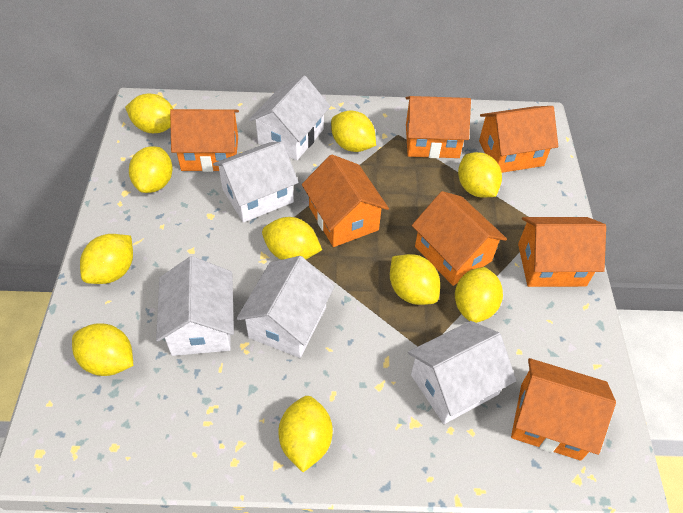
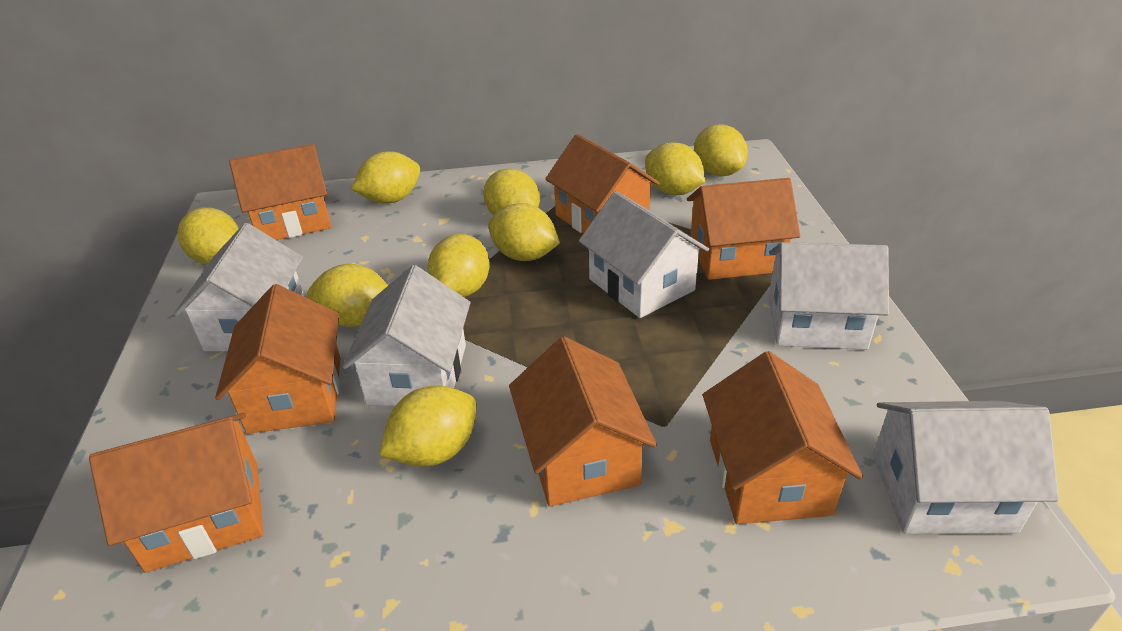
yellow lemon: [72,323,133,376] [80,234,133,284] [125,94,173,133] [129,146,173,193] [262,217,322,260] [278,396,333,472] [331,111,376,152] [390,254,440,305] [455,267,503,323] [458,152,502,198] = 10 -> [178,208,239,265] [307,264,388,327] [351,151,420,203] [379,385,477,467] [427,234,490,297] [483,168,540,215] [488,203,560,261] [645,142,705,195] [694,124,748,176] = 9

